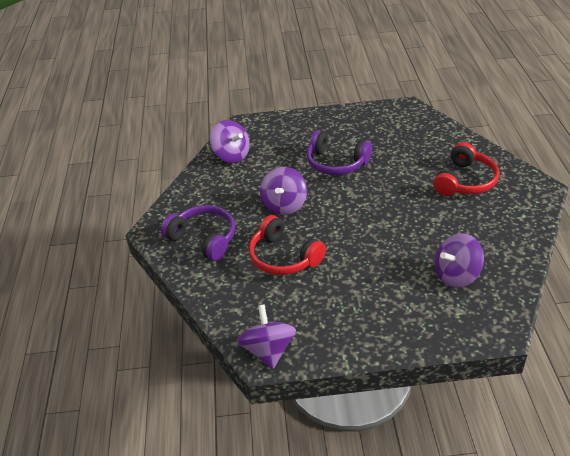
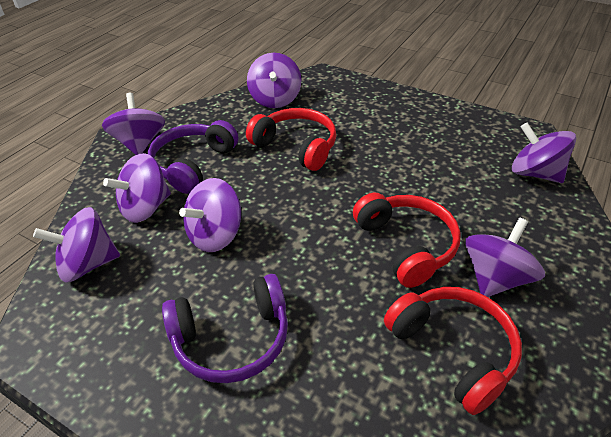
purple spinning top: [210,120,250,163] [237,304,296,369] [260,167,307,215] [435,233,484,288] = 4 -> [33,207,120,283] [102,93,165,155] [103,153,171,223] [179,178,241,252] [247,53,301,108] [465,218,545,297] [512,122,576,183] = 7
red headphones: [249,215,326,275] [433,142,499,196] = 2 -> [246,108,336,171] [353,193,461,288] [384,287,522,415] = 3

